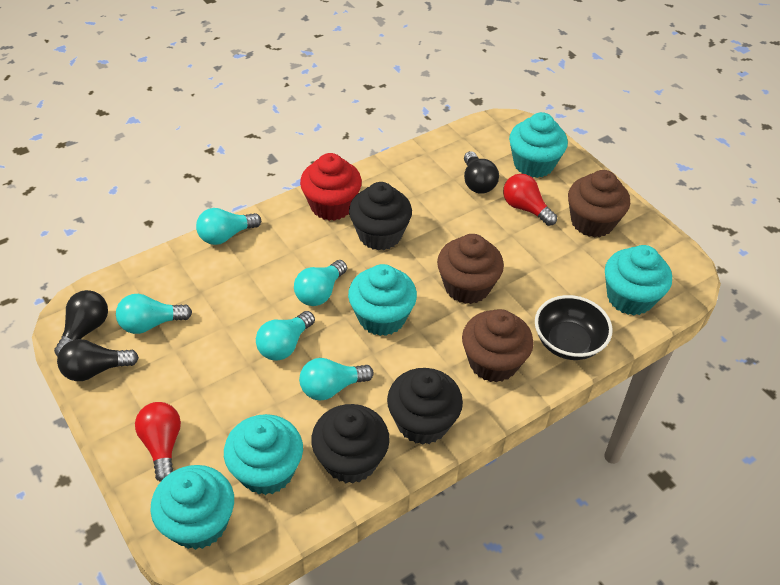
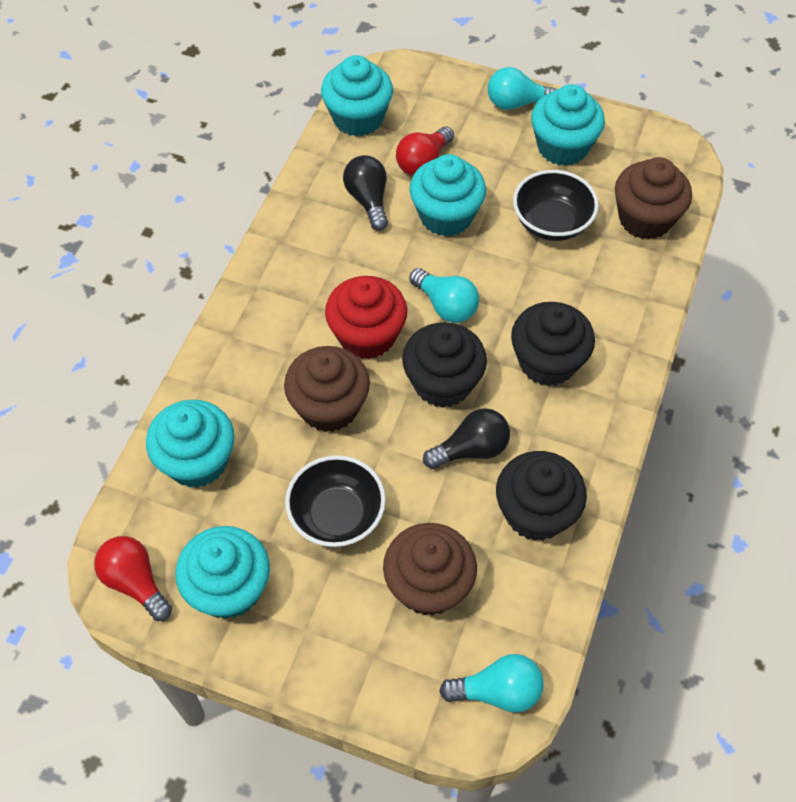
black bowl: [535,295,613,360] = 1 -> [285,455,386,547] [513,170,599,241] = 2
black light bulb: [54,290,108,357] [57,339,139,381] [464,151,499,194] = 3 -> [343,155,388,231] [423,408,510,469] = 2
turquoise light bulb: [116,294,192,334] [196,208,261,245] [256,311,315,361] [294,260,347,306] [299,358,374,401] = 5 -> [409,268,479,323] [439,654,544,713] [488,67,557,110] = 3

